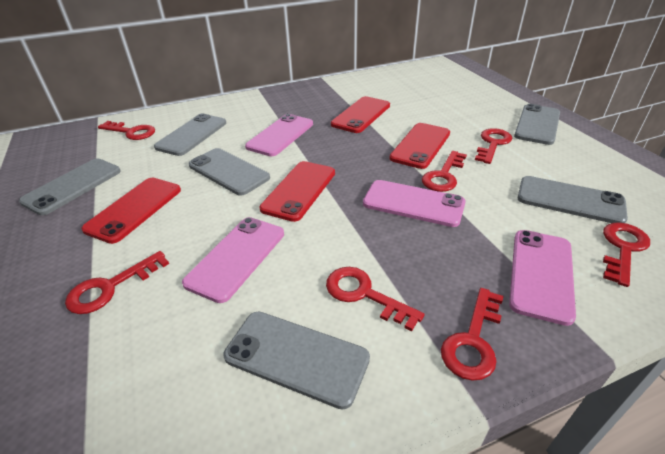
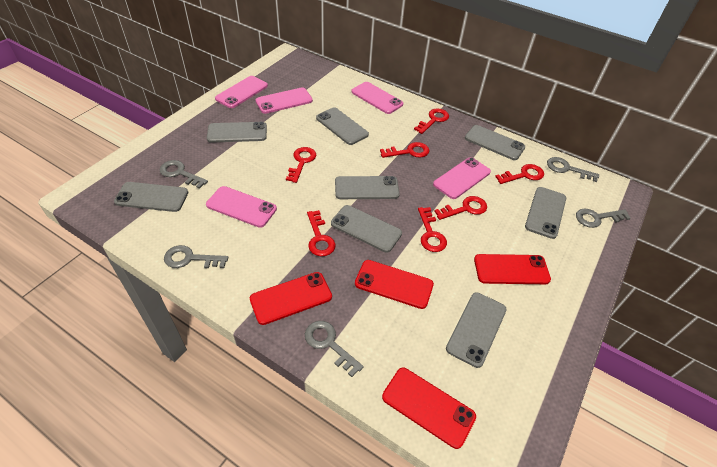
grey key: none = 0 -> [160,160,208,189] [164,245,228,268] [305,321,364,377] [547,157,599,182] [576,209,631,228] = 5
grey phone: [19,158,121,215] [154,113,226,156] [189,148,270,196] [224,311,370,410] [514,104,560,145] [518,176,628,223] = 6 -> [114,182,188,212] [207,122,267,143] [316,107,369,145] [331,205,402,253] [335,176,400,199] [446,292,507,368] [465,125,525,160] [525,187,566,239] = 8
pink phone: [182,217,284,303] [245,114,313,156] [363,180,466,227] [509,230,576,326] = 4 -> [206,186,277,228] [215,76,268,108] [256,88,313,114] [351,82,403,114] [433,157,491,199] = 5

